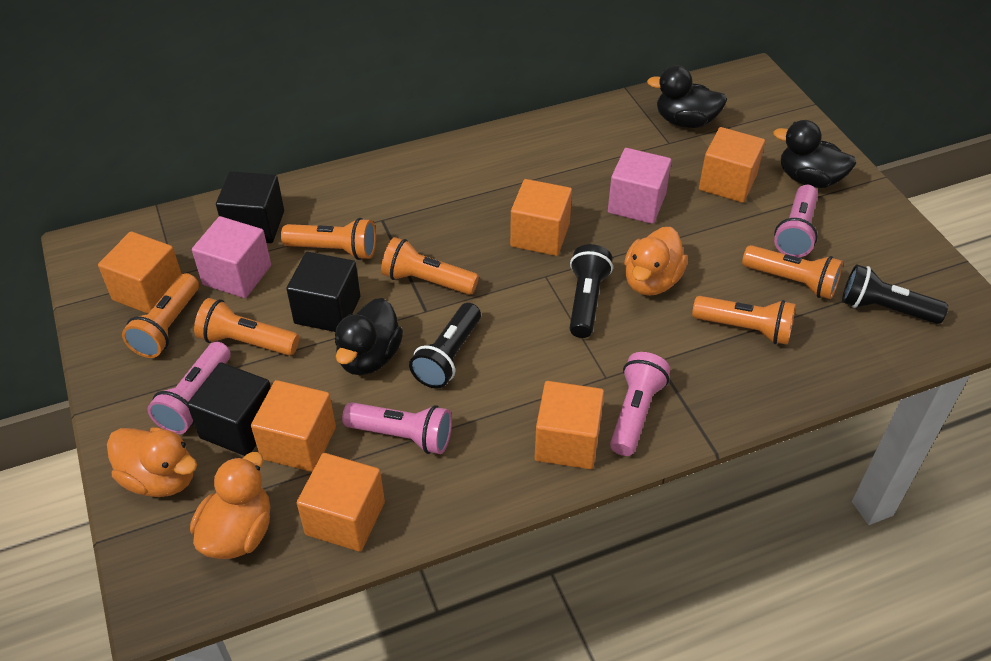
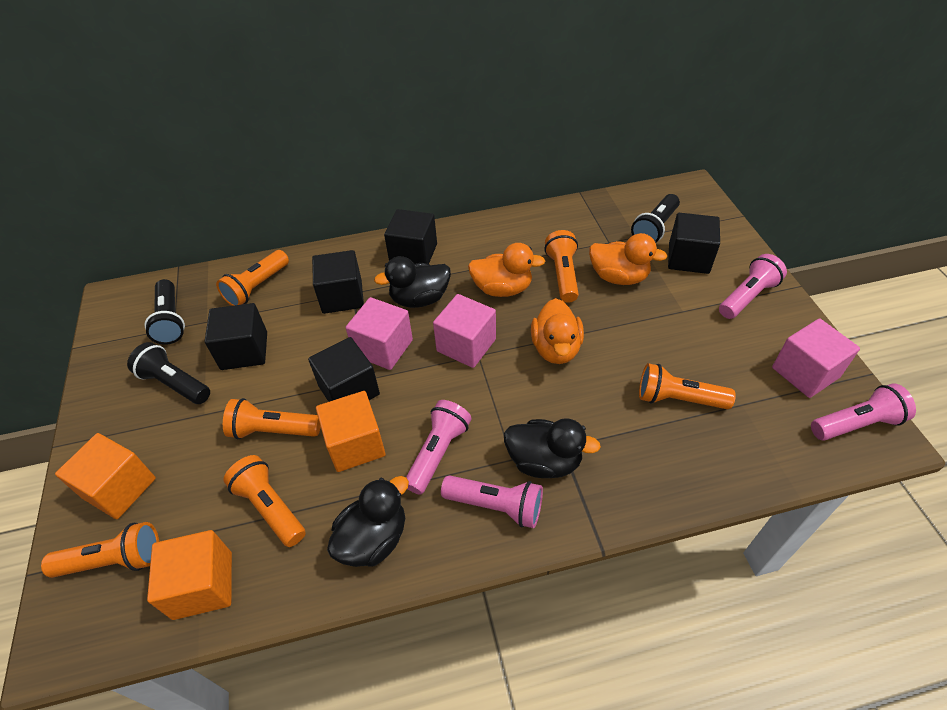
black cube: [187,362,271,456] [216,171,284,243] [287,252,360,332] = 3 -> [205,303,267,370] [308,337,380,402] [312,250,364,314] [384,209,437,264] [668,213,720,274] = 5
orange cube: [98,231,182,314] [251,380,336,472] [297,453,385,552] [510,179,572,256] [535,381,604,469] [699,127,765,203] = 6 -> [55,433,156,519] [147,530,232,620] [316,391,386,472] = 3
pink cube: [192,216,271,298] [608,148,671,224] = 2 -> [346,297,413,370] [433,294,496,368] [772,318,860,398] = 3

